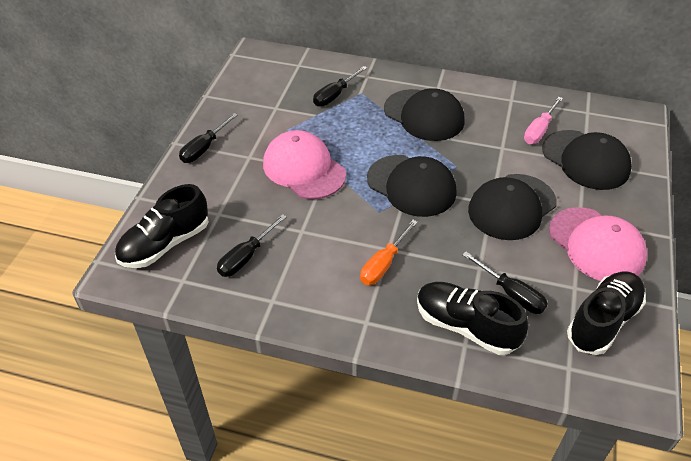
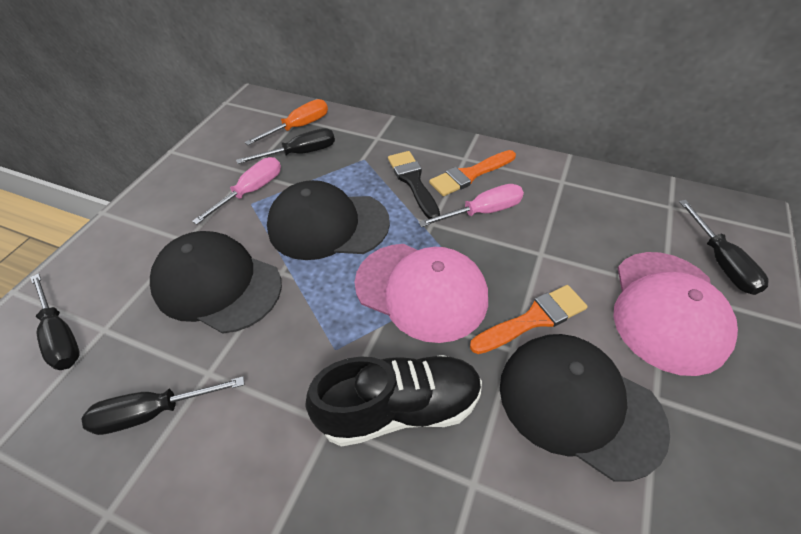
black brush: none = 0 -> [388,151,440,219] = 1
black cap: [367,155,457,217] [384,88,465,141] [468,174,556,240] [542,130,632,190] = 4 -> [150,231,282,334] [267,180,390,260] [500,334,670,482] = 3
black shoe: [115,184,209,268] [417,282,528,355] [567,272,646,355] = 3 -> [306,355,482,447] = 1
orange brush: none = 0 -> [429,150,516,196] [470,285,588,354] = 2
pink screwdriver: [524,97,563,144] = 1 -> [192,157,281,225] [418,184,524,227] = 2

